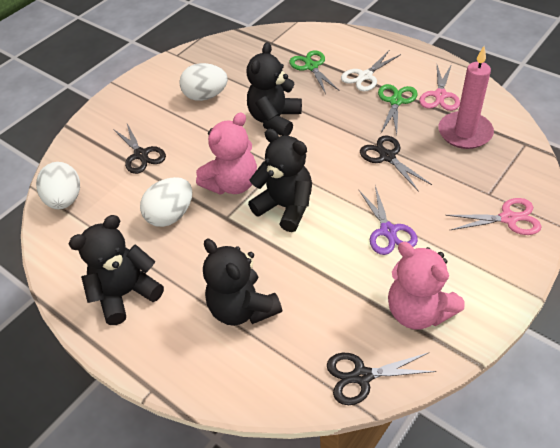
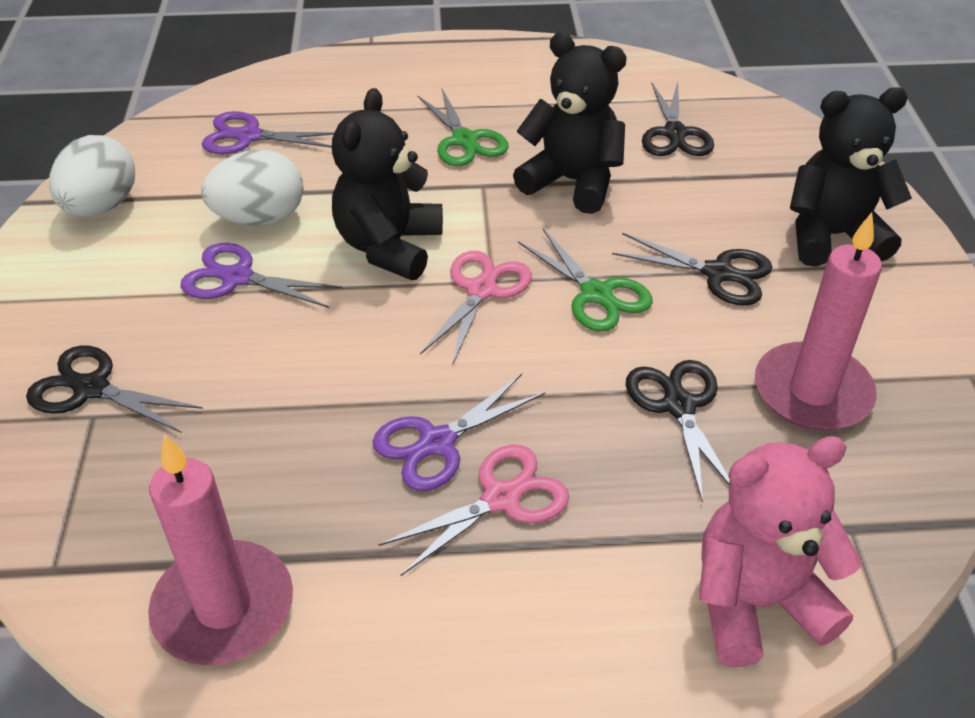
black scissors: [113,124,166,174] [327,353,437,405] [360,136,432,192] = 3 -> [26,345,203,433] [612,233,772,306] [626,360,729,503] [642,82,714,156] = 4
black teddy bear: [69,215,164,325] [203,238,282,326] [247,42,302,136] [248,129,312,232] = 4 -> [332,88,443,280] [513,33,627,214] [790,87,912,267] = 3
pink candle: [438,46,494,149] = 1 -> [148,434,293,665] [755,213,882,431] = 2
pink teddy bear: [196,112,257,195] [388,242,464,329] = 2 -> [699,436,862,667] = 1
purple scissors: [359,186,418,255] = 1 -> [180,243,343,308] [202,111,334,155] [372,374,545,491] = 3
white egg: [36,162,80,209] [140,177,192,227] [179,63,228,101] = 3 -> [49,135,135,216] [201,149,304,226] = 2
white scissors: [341,51,401,91] = 1 -> none = 0

